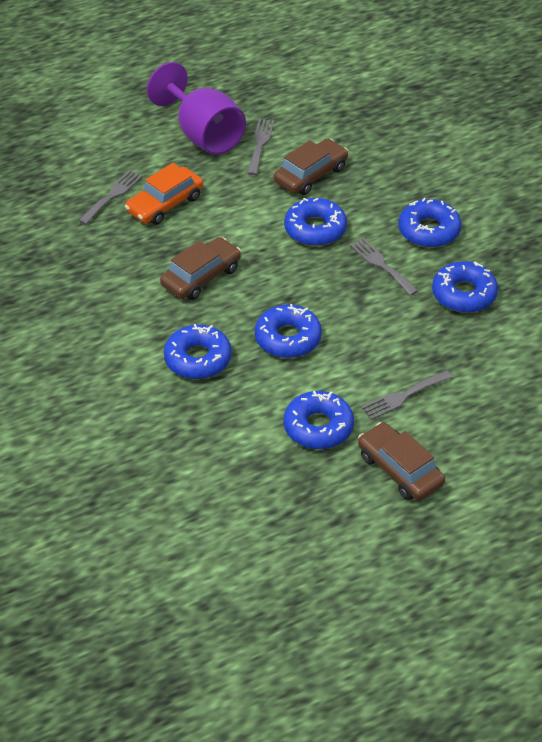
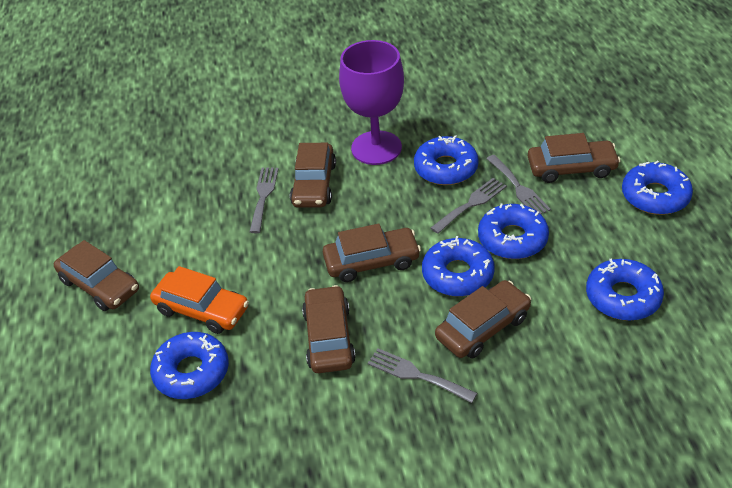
brown car: [160,237,241,300] [274,138,348,195] [358,422,445,501] = 3 -> [54,240,139,311] [290,143,336,207] [302,285,356,373] [323,224,421,282] [435,280,531,358] [528,133,621,183] = 6

